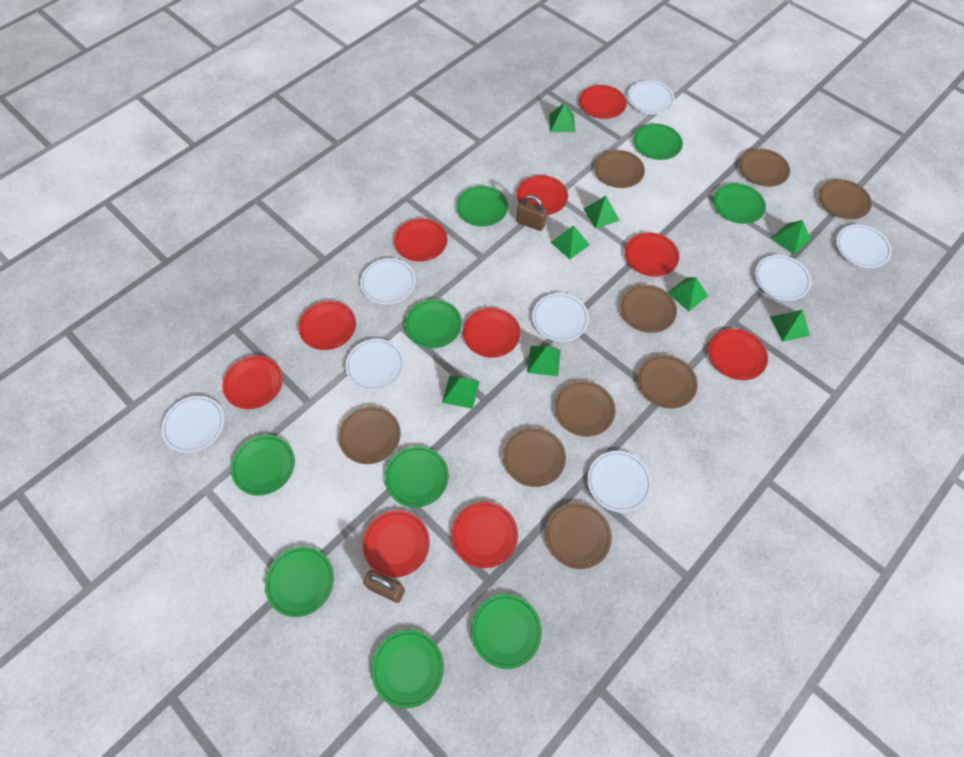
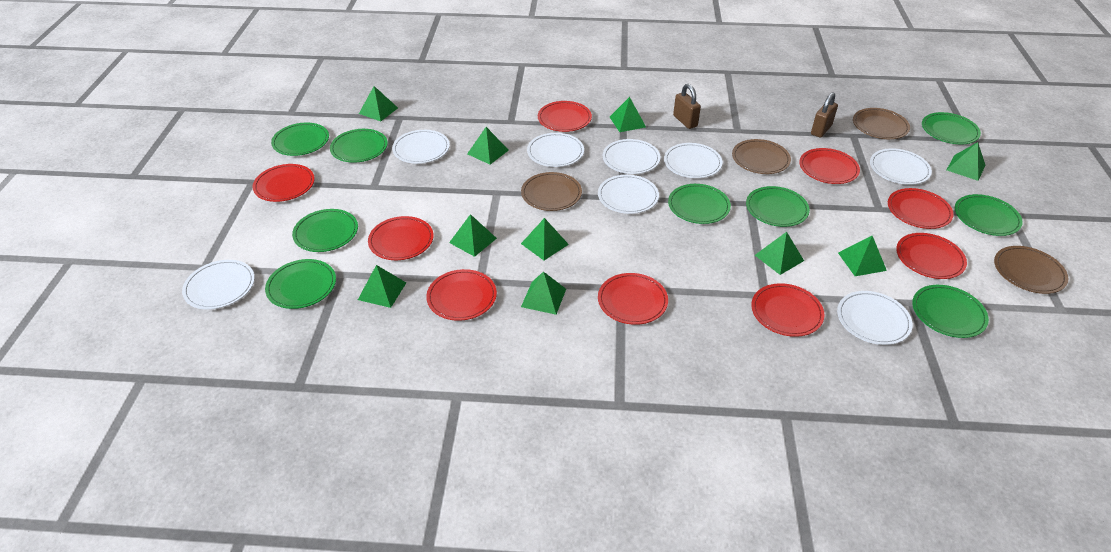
brown plate: [338,406,401,464] [503,427,566,487] [545,503,612,569] [554,381,616,437] [594,150,645,188] [620,285,677,333] [637,355,698,409] [739,149,790,187] [819,179,872,219] = 9 -> [521,172,582,211] [732,139,791,174] [853,108,910,139] [994,246,1068,294] = 4
green pyramid: [442,375,480,409] [527,346,561,376] [549,103,575,132] [550,225,590,259] [584,196,620,229] [668,277,708,311] [770,310,810,342] [772,220,810,254] = 8 -> [358,265,406,308] [359,86,398,122] [449,214,497,257] [467,127,509,164] [521,218,569,260] [521,271,566,315] [610,97,646,132] [755,232,804,275] [838,236,887,276] [947,142,986,181] = 10
red plate: [222,355,283,409] [299,301,356,350] [363,510,430,578] [394,218,448,262] [452,502,518,568] [463,308,521,358] [517,175,568,215] [579,85,627,119] [625,232,679,277] [709,329,768,380] = 10 -> [252,164,315,202] [368,216,434,260] [426,269,497,321] [538,101,592,132] [598,273,668,325] [751,283,825,337] [799,148,860,184] [888,188,954,229] [896,233,967,279] = 9

